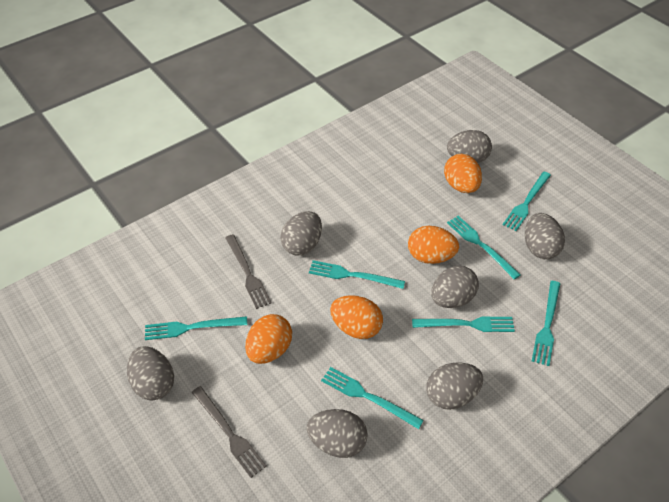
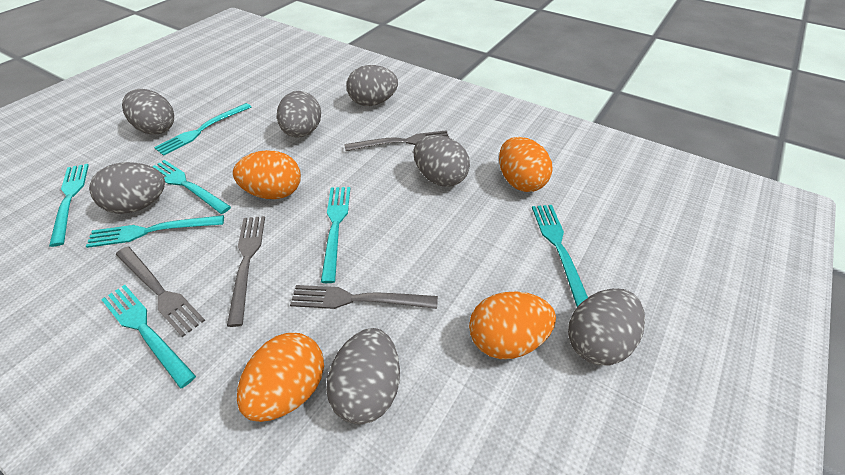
grey fork: [191,386,267,478] [225,234,272,309] = 2 -> [116,246,205,337] [227,216,265,327] [290,285,438,309] [344,130,450,151] = 4

